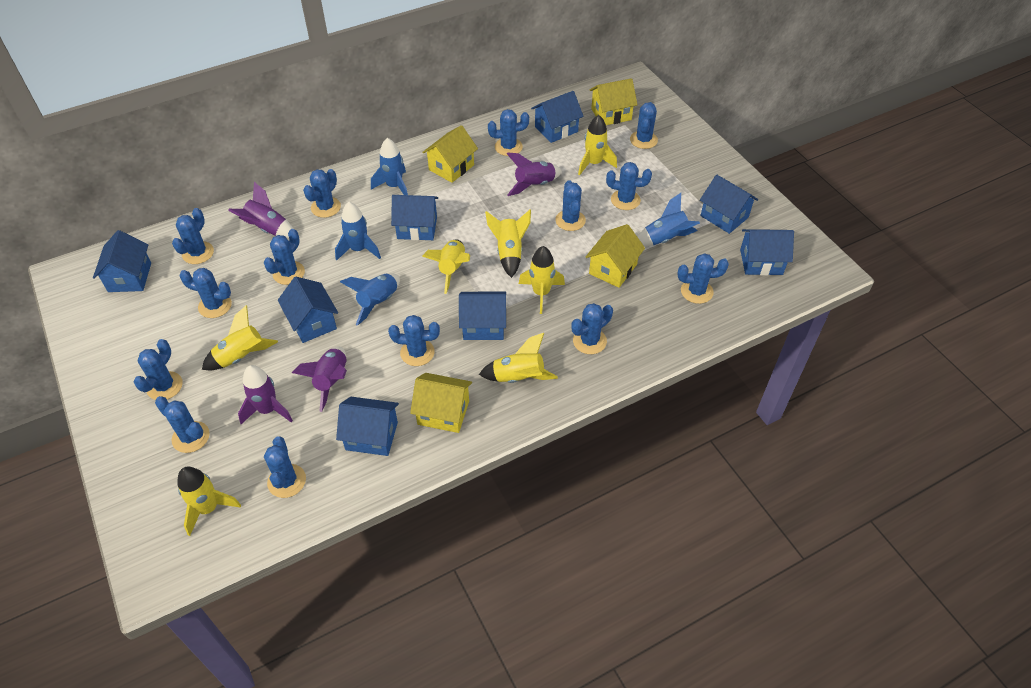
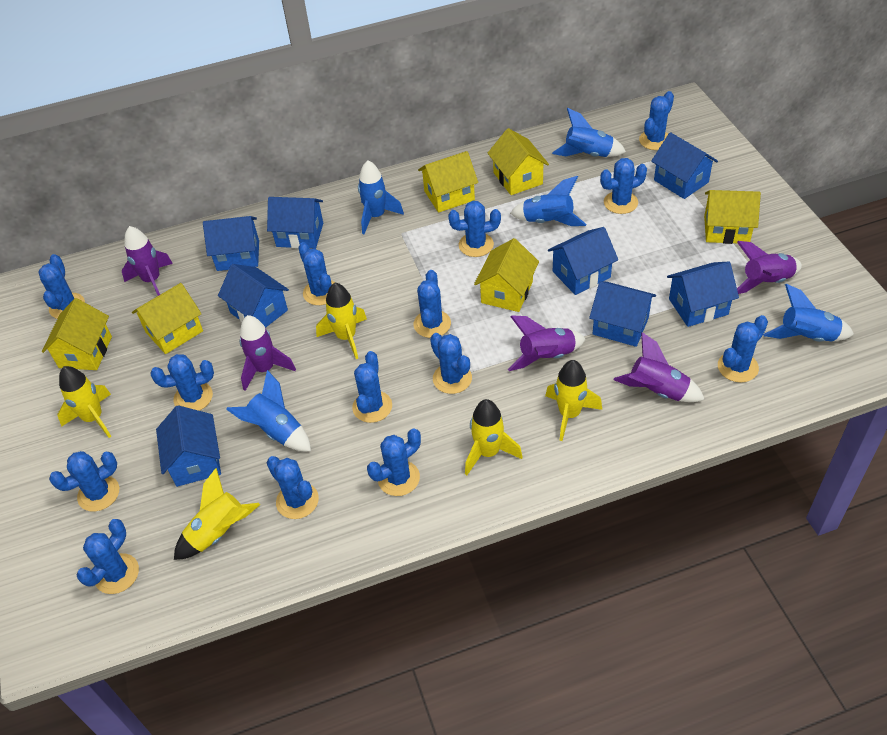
blue rocket: [335,202,381,261] [340,273,400,326] [371,138,408,195] [637,193,700,247] = 4 -> [226,370,311,451] [358,160,404,234] [510,176,586,226] [552,108,626,157] [763,284,854,342] = 5
purple rocket: [228,182,294,239] [238,365,293,424] [292,346,347,412] [506,152,562,196] = 4 -> [122,226,173,296] [240,315,296,391] [508,315,586,371] [613,332,705,402] [737,241,802,294] = 5
yellow house: [410,373,472,433] [422,125,478,183] [586,224,645,288] [589,78,637,125] = 4 -> [42,298,112,370] [132,283,203,354] [418,151,478,213] [474,238,539,312] [488,128,549,195] [704,190,761,244] = 6
yellow rocket: [177,467,241,536] [202,305,278,370] [422,239,470,294] [479,333,558,383] [485,210,531,278] [519,246,565,314] [578,115,617,175] = 7 -> [58,366,111,438] [174,468,260,560] [316,283,367,359] [465,399,523,475] [545,360,602,441] = 5

